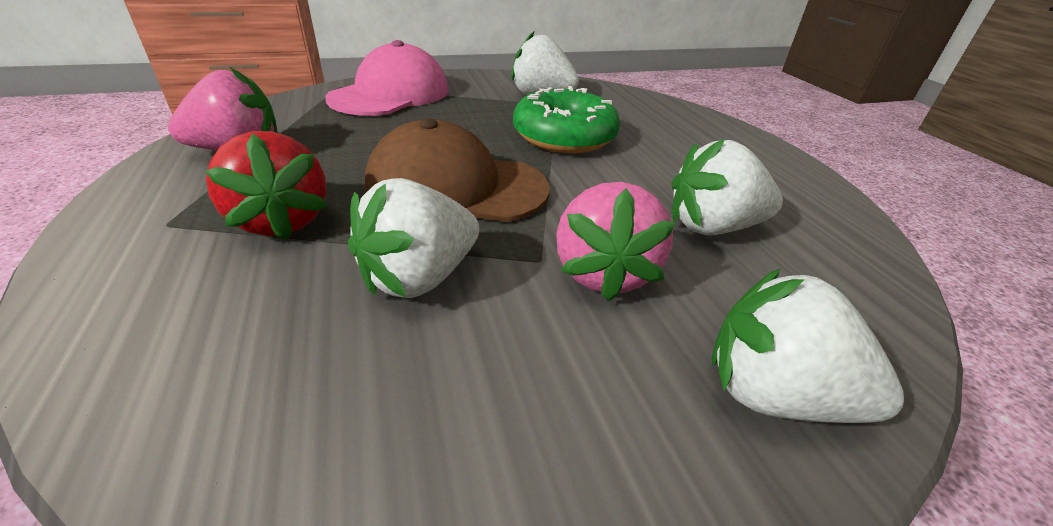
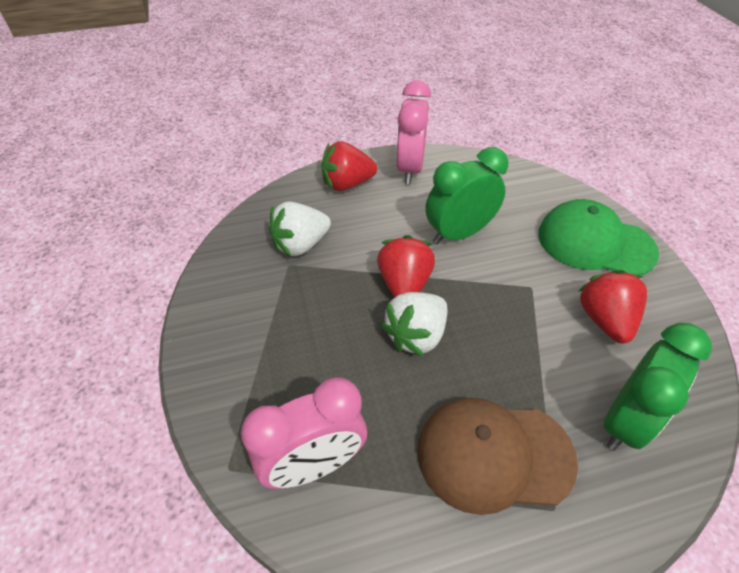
green cap: none = 0 -> [538,199,659,275] = 1
green clock: none = 0 -> [426,147,508,244] [604,323,712,451] = 2
green donut: [513,86,620,153] = 1 -> none = 0
pink cap: [325,40,448,116] = 1 -> none = 0
pink clock: none = 0 -> [241,377,367,489] [396,80,431,184] = 2
pink strawberry: [168,67,278,151] [556,182,676,302] = 2 -> none = 0
red strawberry: [205,131,327,240] = 1 -> [322,141,377,191] [377,235,435,298] [578,270,647,343] = 3
white strawberry: [348,178,479,298] [511,32,579,95] [672,139,783,235] [711,268,904,423] = 4 -> [269,201,331,256] [381,292,447,357] = 2

